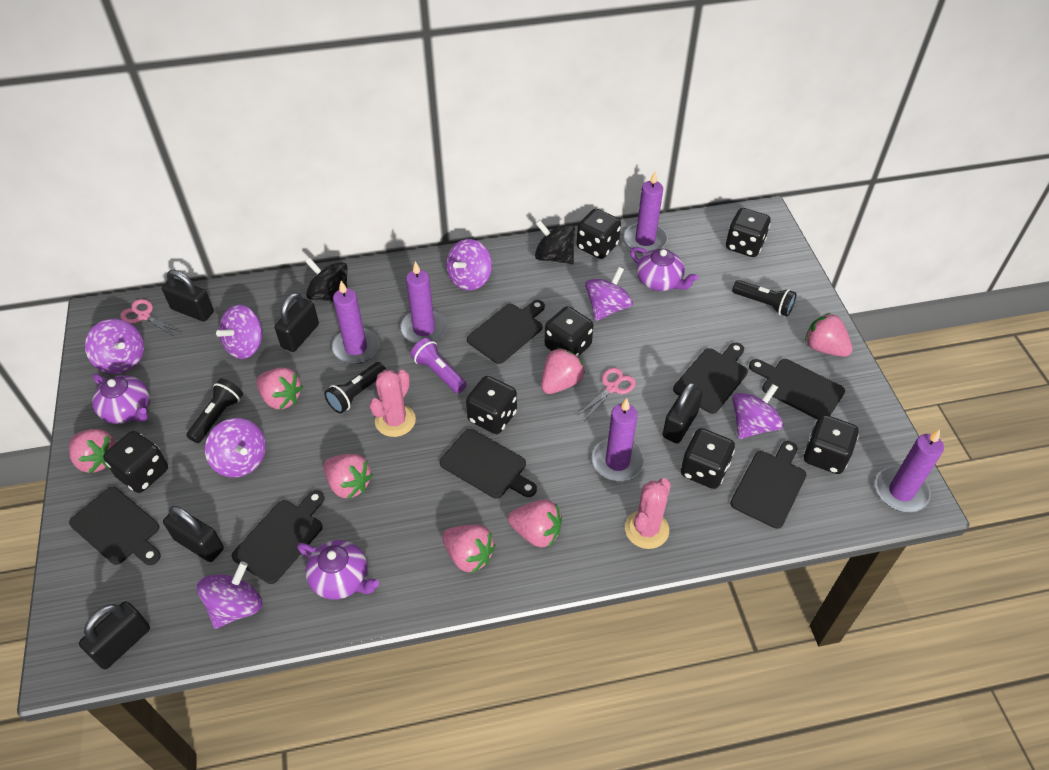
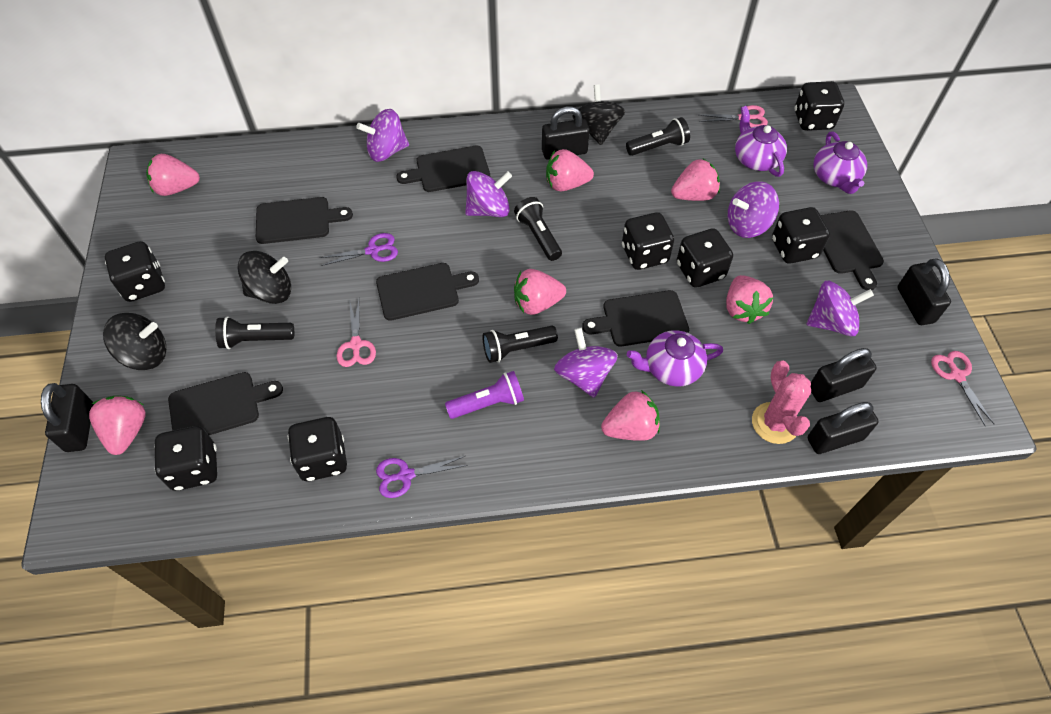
black cutting board: [69,487,161,565] [232,490,325,584] [440,429,537,499] [467,300,545,364] [673,343,748,414] [730,441,806,529] [749,359,845,419] = 7 -> [168,372,283,435] [256,197,353,244] [376,263,479,321] [397,145,490,192] [582,290,689,347] [821,210,884,291] = 6
black flashlight: [186,378,243,443] [324,362,386,414] [732,280,796,316] = 3 -> [215,316,294,349] [483,326,558,363] [514,197,562,261] [626,117,690,156] = 4
black spinning top: [305,258,348,302] [535,220,575,264] = 2 -> [103,313,166,370] [238,251,291,304] [573,85,625,145] = 3
pink cactus: [369,370,416,437] [625,478,671,549] = 2 -> [752,361,811,444] = 1
pink scissors: [120,299,181,337] [577,368,636,420] = 2 -> [336,299,376,367] [699,105,768,128] [931,351,994,426] = 3
purple candle: [331,281,379,364] [400,261,447,344] [592,398,644,481] [624,172,667,253] [875,430,944,512] = 5 -> none = 0
purple scissors: none = 0 -> [320,233,398,266] [376,456,468,498] = 2
purple spinning top: [85,319,144,374] [197,562,262,629] [205,418,266,478] [216,305,263,359] [446,239,492,291] [585,267,633,321] [732,384,784,439] = 7 -> [356,109,409,162] [465,171,512,217] [554,328,618,398] [728,181,779,238] [807,281,874,336] = 5

